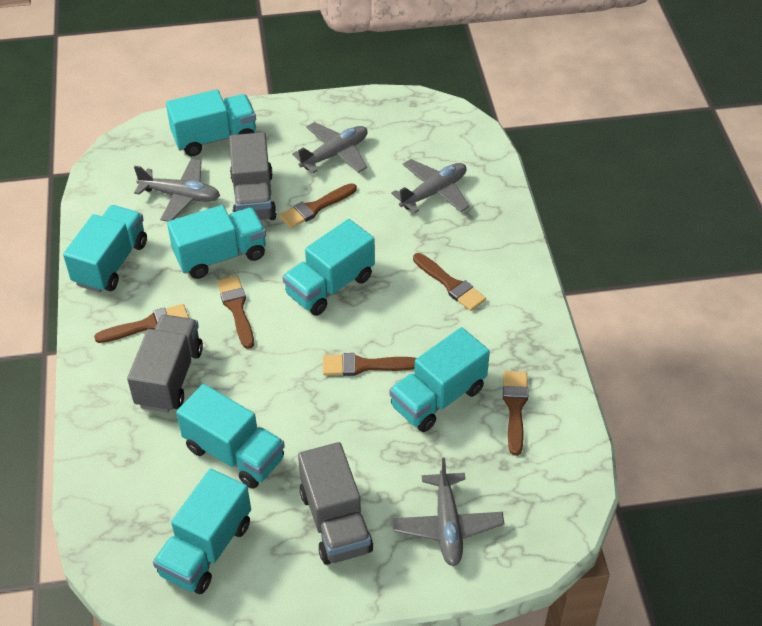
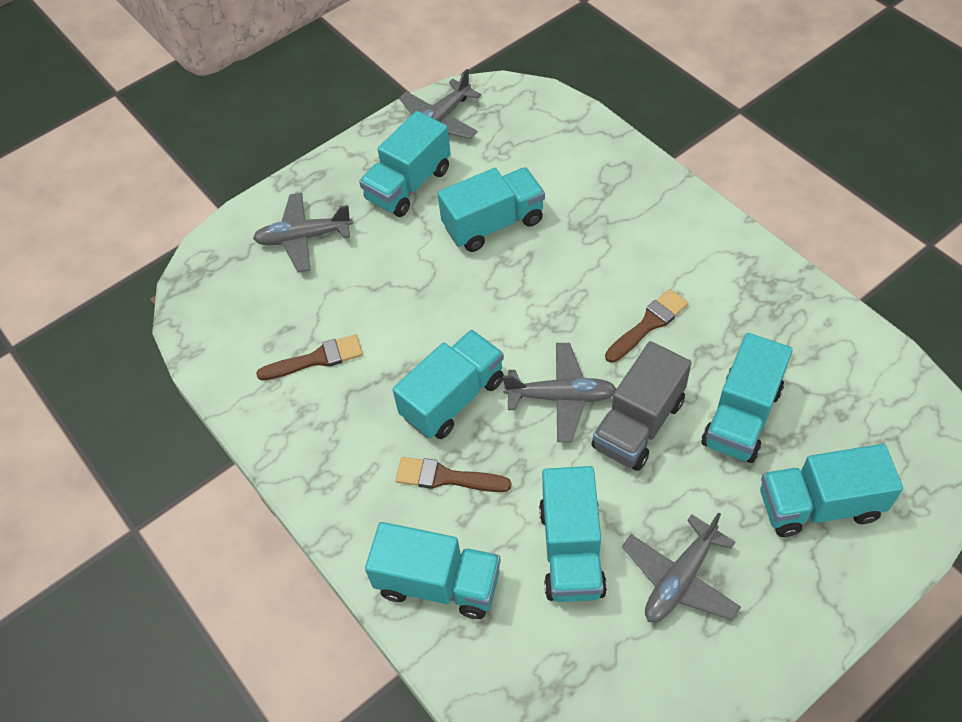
brown brush: [94,304,189,343] [217,275,254,349] [279,183,357,229] [323,353,416,376] [413,253,486,311] [503,371,528,455] = 6 -> [256,334,363,381] [396,457,512,492] [605,289,689,363] = 3
grey truck: [127,315,203,413] [229,132,277,220] [298,442,373,565] = 3 -> [591,341,692,471] = 1

